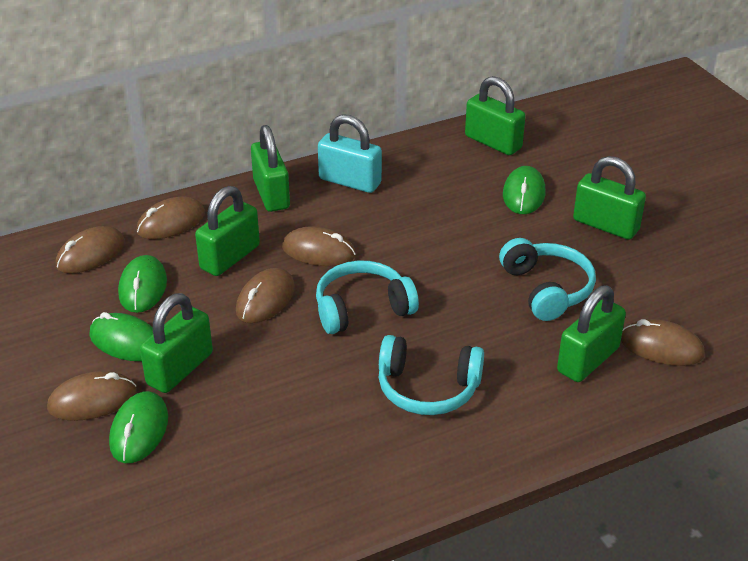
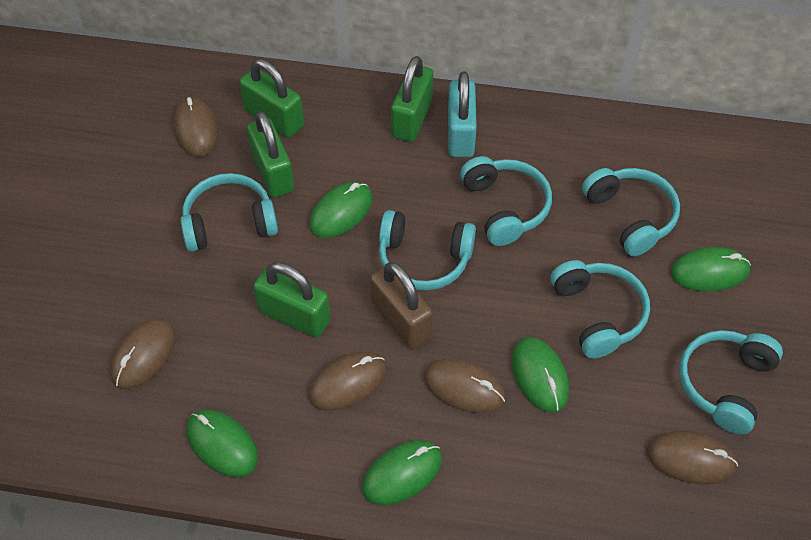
brown mouse: [47,371,137,421] [56,226,125,274] [136,197,205,239] [236,268,295,323] [282,226,356,266] [621,319,705,366] = 6 -> [110,319,175,389] [173,97,218,157] [309,352,386,411] [424,358,505,413] [647,431,738,484] = 5
brown padlock: none = 0 -> [370,262,433,349] = 1
green mouse: [89,312,153,361] [109,391,168,463] [118,255,167,313] [503,166,545,214] = 4 -> [186,410,258,477] [309,182,373,238] [362,440,442,505] [512,337,569,413] [671,247,751,292] = 5
green padlock: [140,293,213,393] [195,186,260,276] [251,125,290,212] [465,76,525,155] [557,285,626,382] [573,156,646,240] = 6 -> [239,59,304,138] [247,111,294,198] [253,262,331,338] [391,56,433,142] = 4
turquoise headphones: [316,261,419,334] [379,335,484,415] [499,238,596,321] = 3 -> [180,173,278,252] [379,210,476,291] [460,156,552,246] [551,260,650,359] [582,168,680,256] [679,330,783,434] = 6

